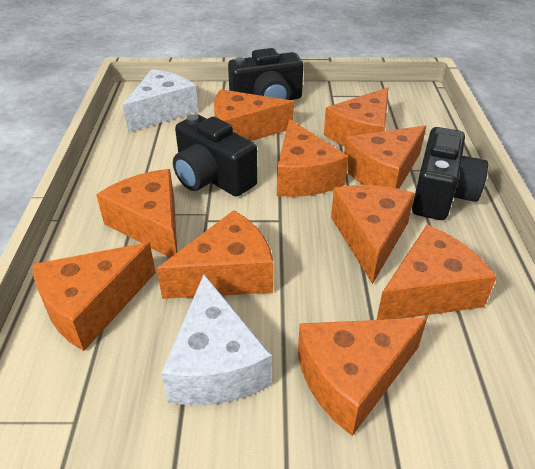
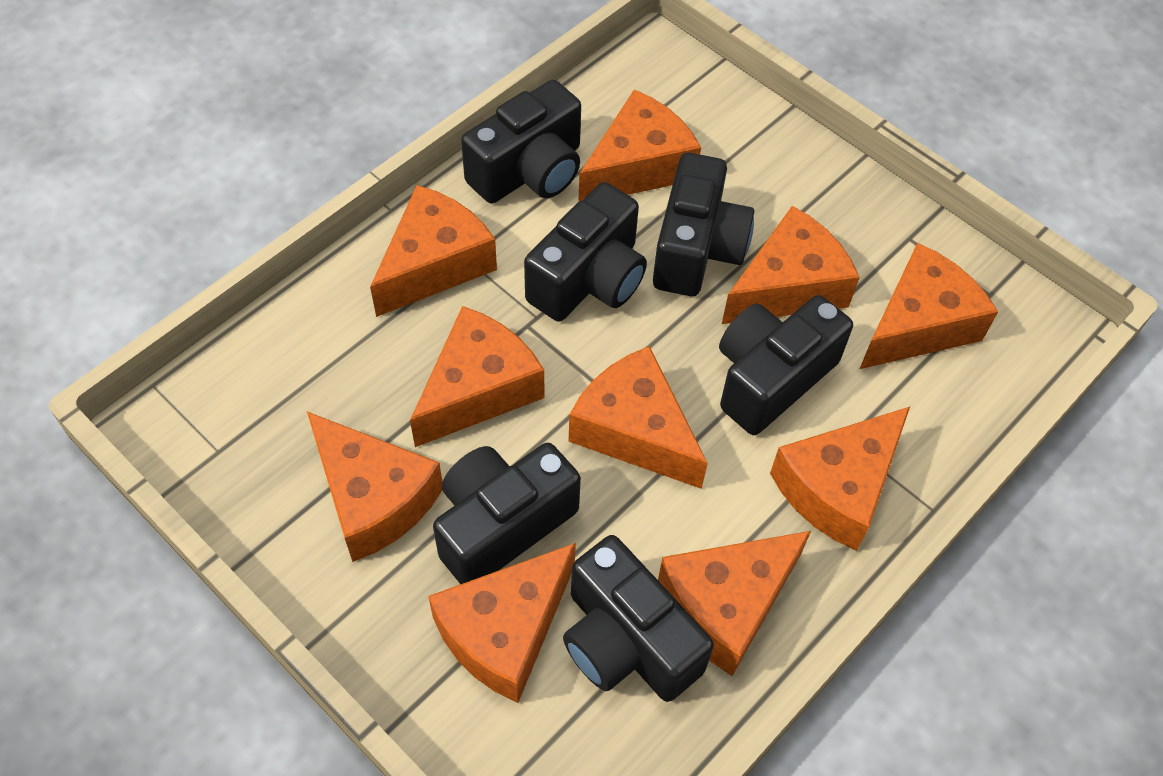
black camera: [173,114,258,197] [228,48,303,100] [412,127,488,220] = 3 -> [433,443,581,584] [461,80,581,204] [524,182,647,322] [563,535,714,702] [653,153,754,296] [719,295,853,435] = 6
white cheese: [123,69,198,132] [161,275,272,405] = 2 -> none = 0

